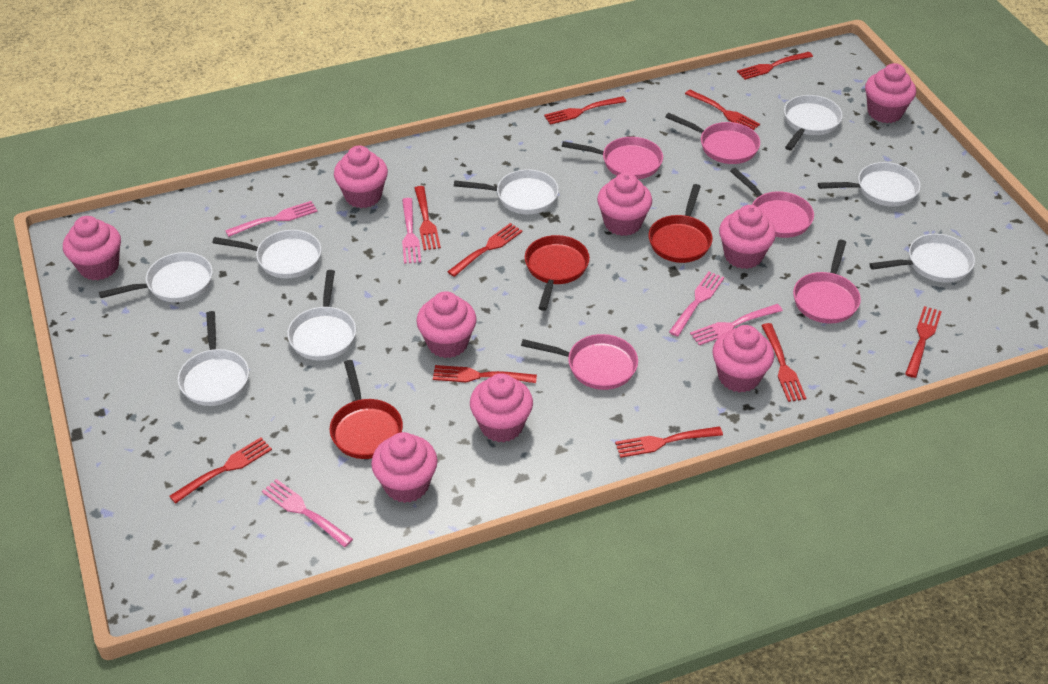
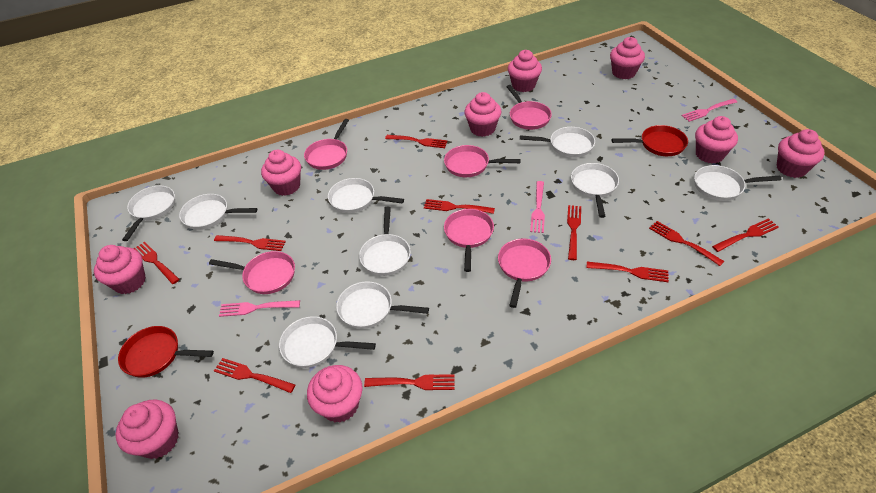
pink fork: [225,201,318,237] [262,479,353,547] [402,198,421,264] [669,272,724,337] [690,304,783,345] = 5 -> [219,300,300,317] [530,181,545,233] [682,99,737,122] = 3
pink pan: [521,334,638,390] [562,137,663,179] [665,113,760,164] [730,168,814,238] [793,240,861,324] = 5 -> [209,251,295,294] [304,119,349,170] [444,145,521,177] [444,209,494,272] [498,239,551,308] [507,85,552,130] = 6
red pan: [330,360,403,459] [525,235,590,311] [649,184,713,263] = 3 -> [118,326,214,378] [612,125,688,156] = 2
white pan: [99,252,213,302] [178,311,249,406] [212,230,321,278] [287,270,356,361] [454,169,559,214] [784,95,843,150] [818,162,921,207] [869,234,975,283] = 8 -> [122,186,175,241] [179,194,257,230] [279,316,376,368] [328,178,404,213] [336,281,429,329] [359,207,411,276] [520,127,595,158] [571,163,619,218] [694,165,781,201] = 9

